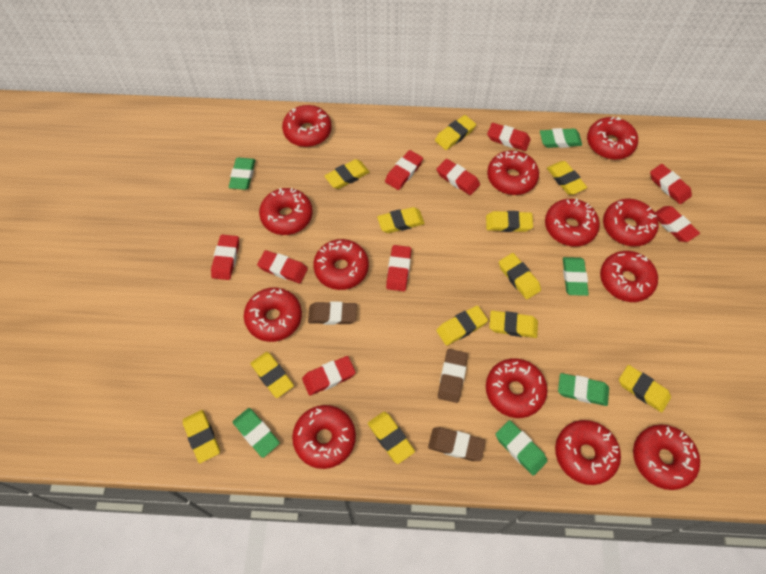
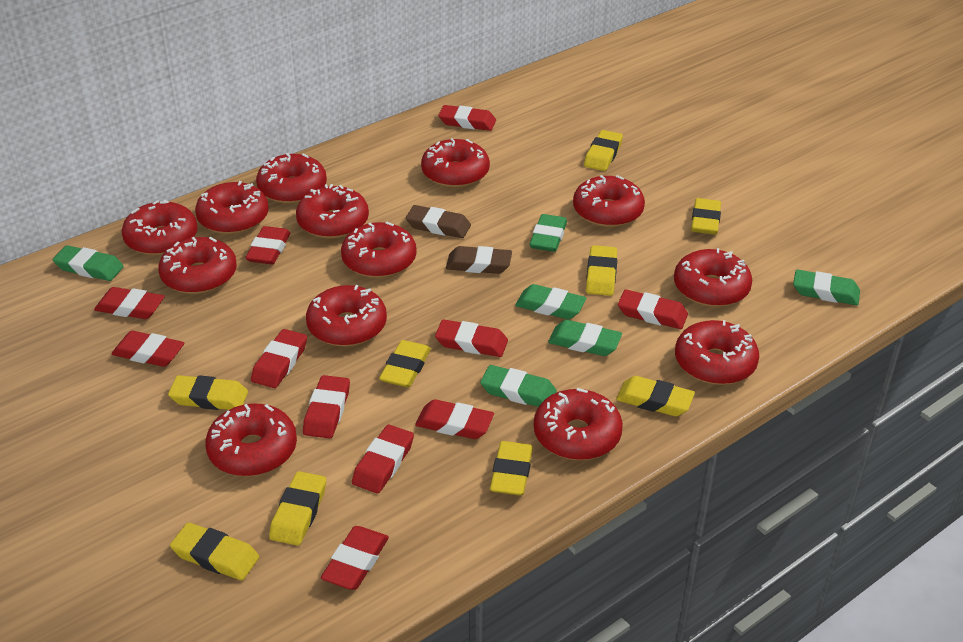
brown eraser: [308,301,357,325] [428,427,486,461] [438,349,468,403] = 3 -> [406,205,471,238] [446,246,512,274] = 2
red eraser: [211,235,239,280] [257,250,308,283] [302,356,356,396] [385,150,423,190] [386,245,411,291] [436,159,480,195] [487,123,531,151] [650,164,692,204] [655,206,700,242] = 9 -> [94,287,165,319] [112,331,184,367] [245,226,290,265] [251,329,307,388] [303,375,350,439] [321,526,389,590] [352,425,414,493] [415,399,494,439] [435,319,508,357] [438,105,496,131] [618,290,688,329] = 11
yellow eraser: [183,410,220,463] [250,352,294,398] [324,159,369,189] [368,412,415,464] [377,207,425,233] [435,115,476,150] [436,305,488,346] [486,211,533,232] [489,310,538,338] [499,253,541,299] [547,161,587,195] [619,365,671,413] = 12 -> [168,375,248,410] [170,522,259,580] [269,471,326,545] [379,340,431,387] [490,441,533,495] [584,130,623,171] [586,245,617,296] [616,376,695,416] [691,198,721,235] = 9

